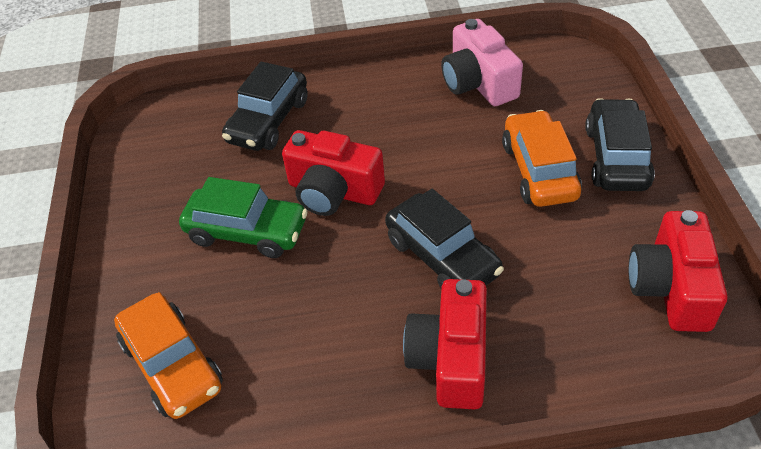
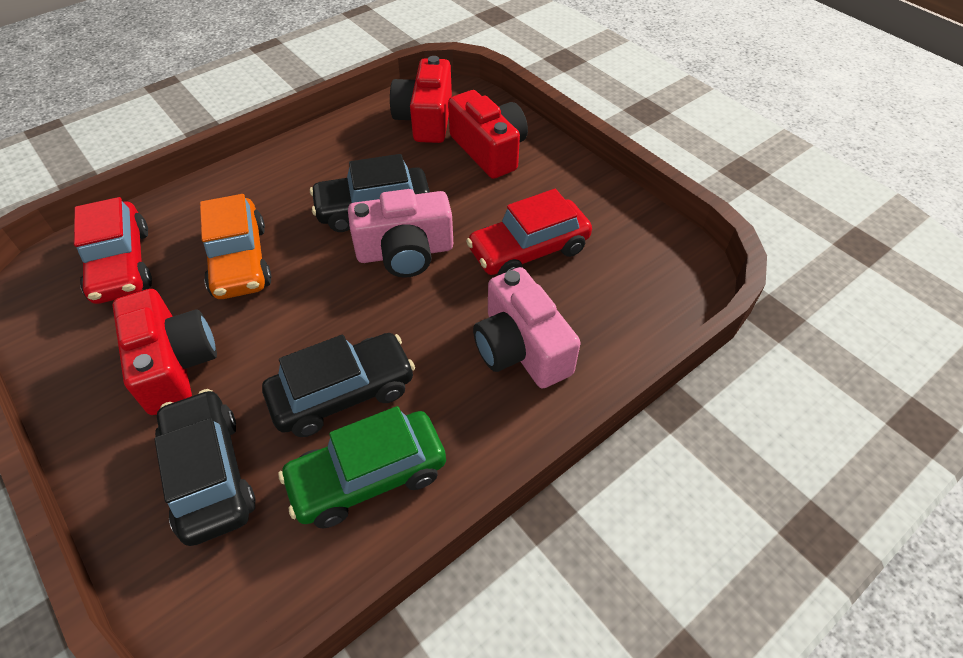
orange car: [114,292,223,419] [502,110,582,207] = 2 -> [200,194,272,299] = 1
pink camera: [441,19,523,106] = 1 -> [348,189,453,278] [473,267,580,388] = 2
red car: none = 0 -> [74,197,152,304] [466,189,592,276] = 2

